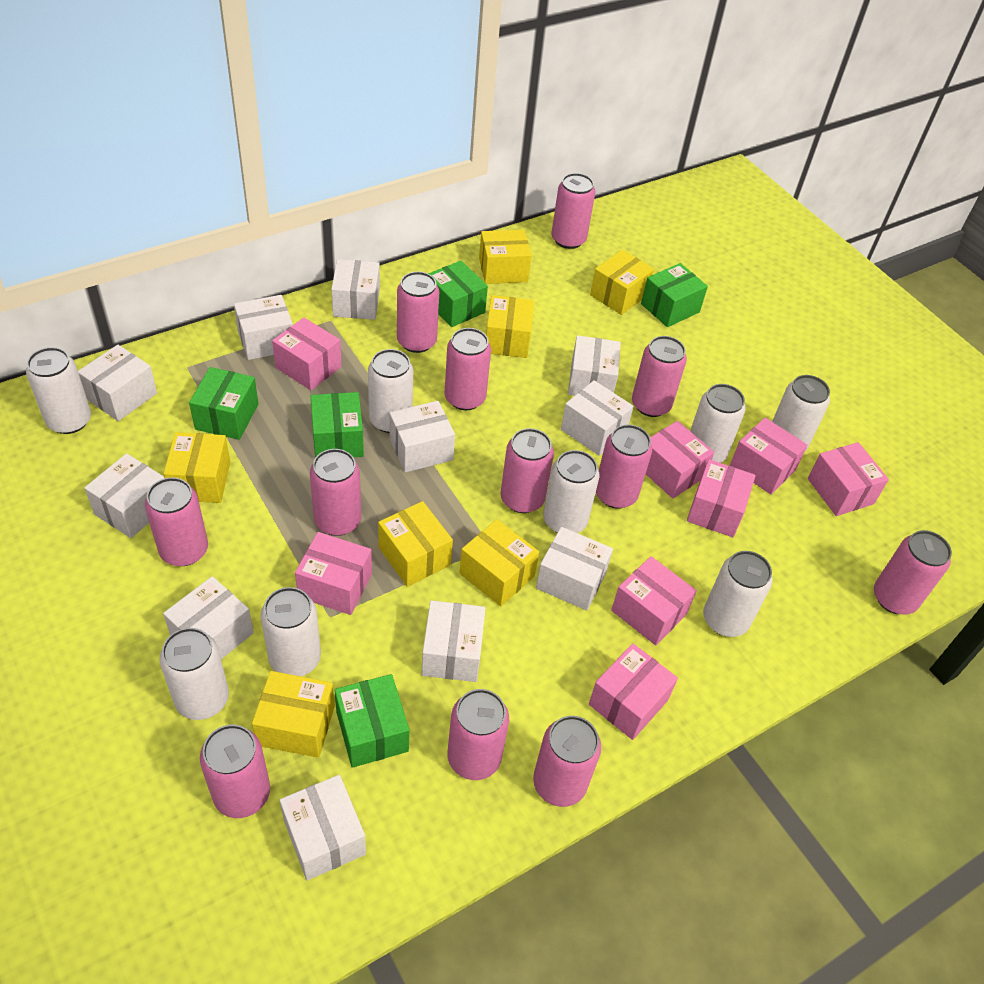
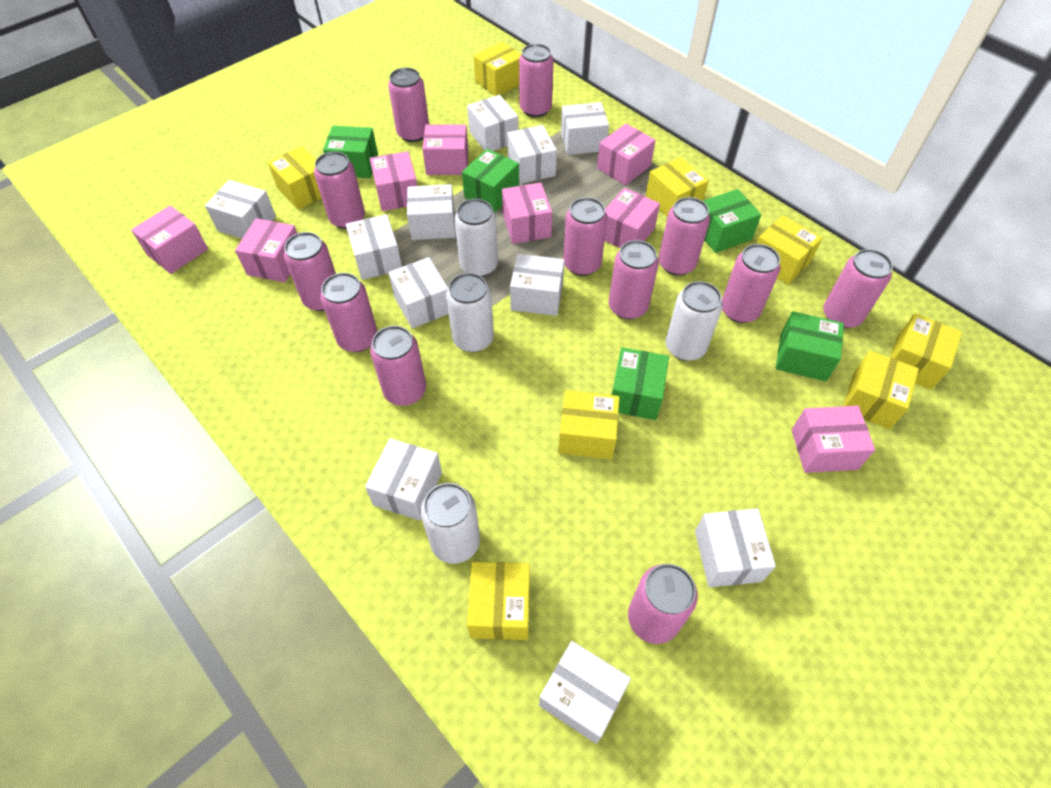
white can: [26,347,91,434] [159,628,229,720] [261,587,321,676] [368,349,413,433] [543,450,599,533] [690,384,745,463] [703,551,773,637] [772,375,830,451] = 8 -> [421,483,480,564] [446,273,494,352] [455,199,498,277] [666,281,723,361] = 4
yellow box: [164,432,230,503] [252,671,335,758] [378,501,453,587] [460,519,539,607] [479,230,532,284] [486,295,534,358] [590,250,654,315] = 7 -> [268,146,321,210] [467,562,530,640] [474,42,521,96] [558,390,620,460] [645,157,709,217] [756,215,822,285] [843,351,919,429] [889,313,962,390] = 8

